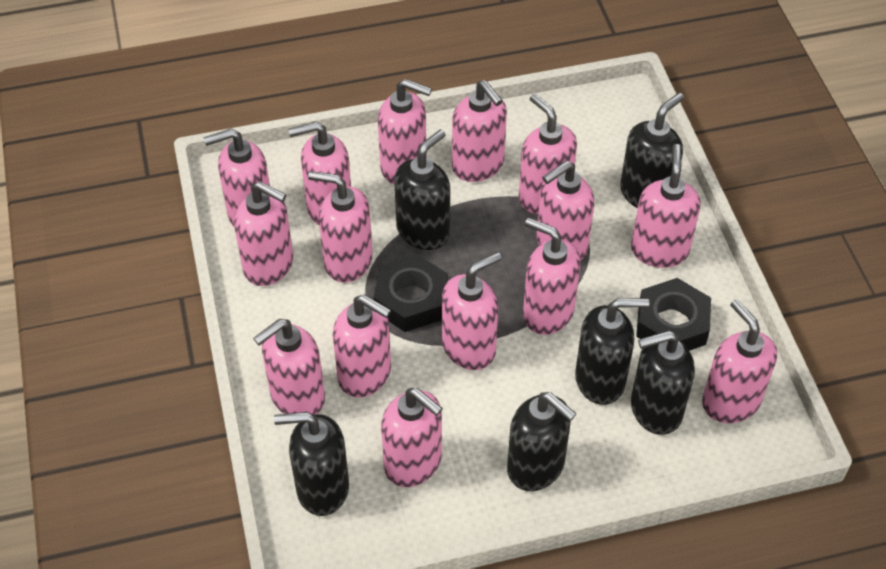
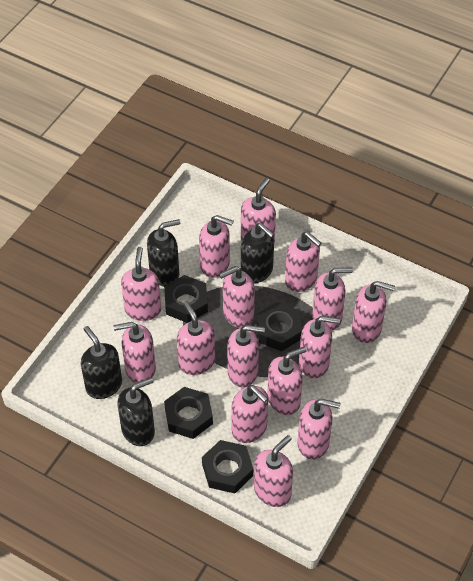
black nut: [373,254,448,332] [636,278,711,351] = 2 -> [164,275,208,323] [164,387,213,439] [202,440,253,493] [257,302,302,351] = 4
black soap dispenser: [274,412,349,516] [394,129,450,250] [507,392,577,491] [575,298,649,405] [620,93,684,208] [631,330,695,435] = 6 -> [81,326,122,399] [118,378,155,446] [147,219,180,287] [241,223,274,283] = 4

